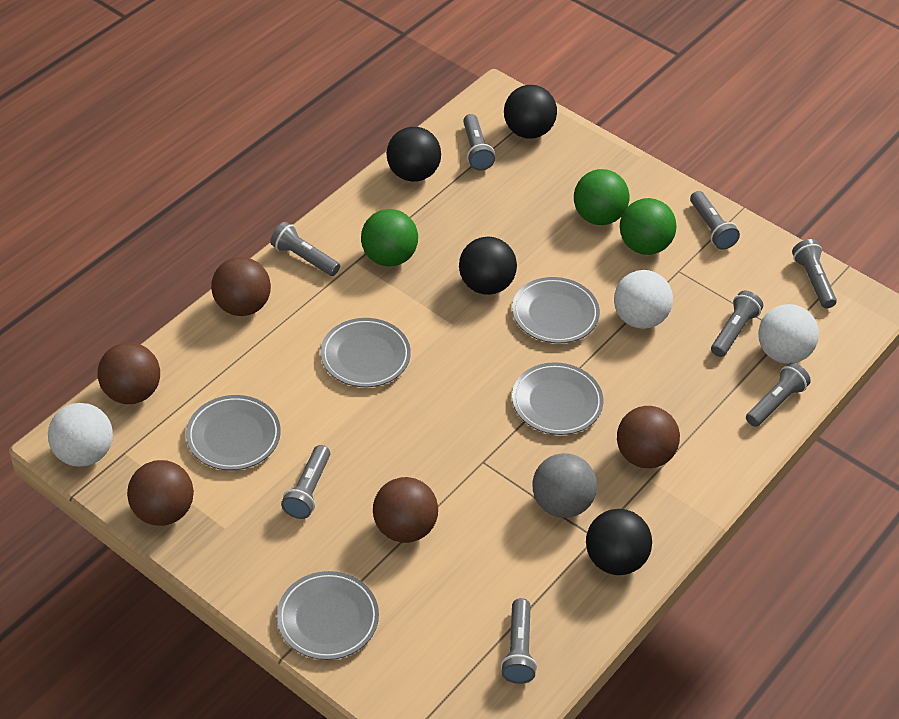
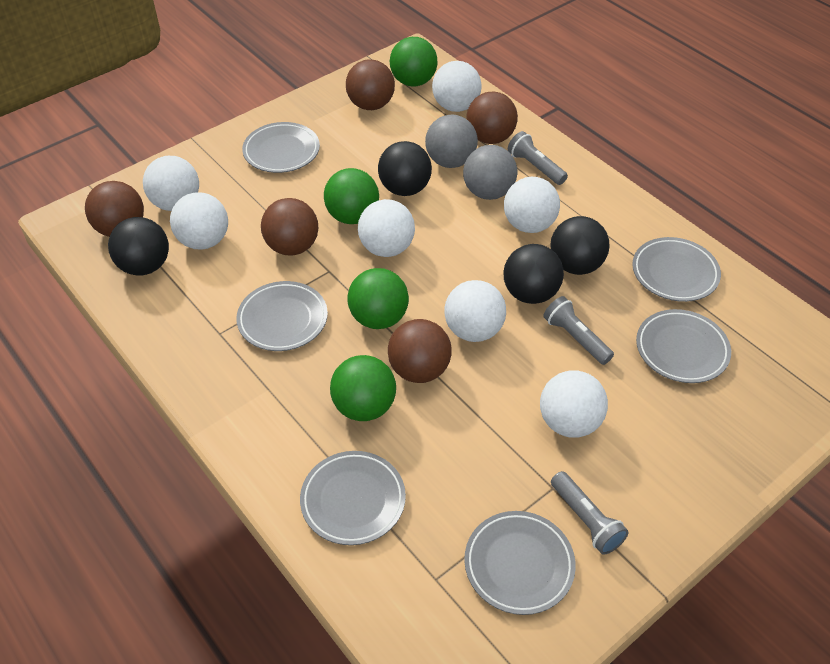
green ball: [361,209,418,267] [574,169,629,225] [620,198,676,255] = 3 -> [324,168,379,224] [330,355,396,421] [347,268,409,329] [390,37,437,87] = 4
grey ball: [532,453,597,518] = 1 -> [425,114,478,168] [463,145,518,200] = 2
grey flashlight: [270,222,340,276] [281,445,330,519] [463,114,495,170] [501,598,537,684] [690,191,740,250] [711,291,763,357] [746,363,811,427] [792,239,837,309] = 8 -> [508,131,568,185] [543,296,614,365] [551,471,629,555] = 3
grey plate: [186,395,281,470] [277,571,379,660] [320,318,411,387] [512,277,600,344] [512,362,603,435] = 5 -> [236,281,328,351] [242,122,320,173] [300,451,406,545] [464,511,576,615] [632,237,721,302] [636,309,731,383] = 6
white ball: [48,403,113,467] [614,270,673,329] [758,304,819,364] = 3 -> [143,156,199,211] [170,192,228,249] [358,199,415,257] [432,61,482,112] [444,280,506,342] [504,177,560,233] [540,370,608,438] = 7

